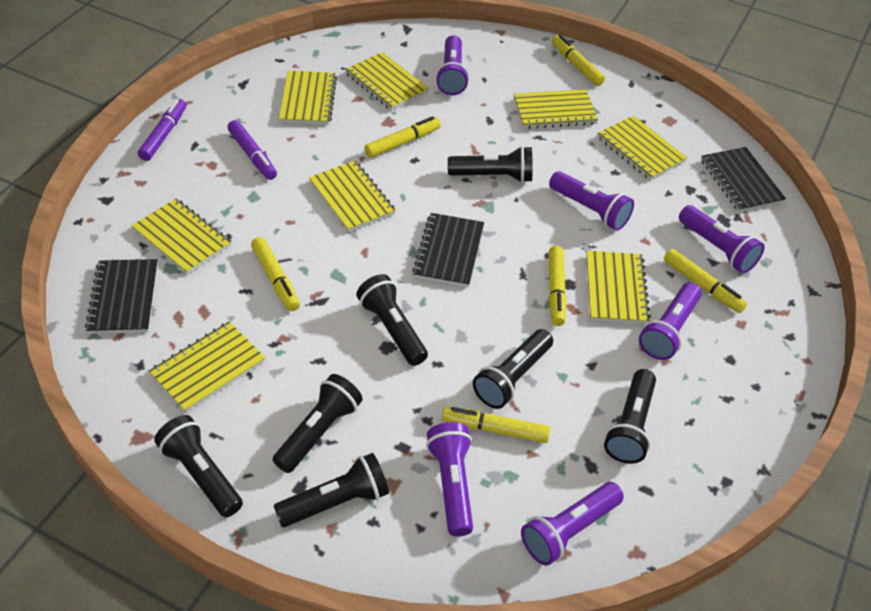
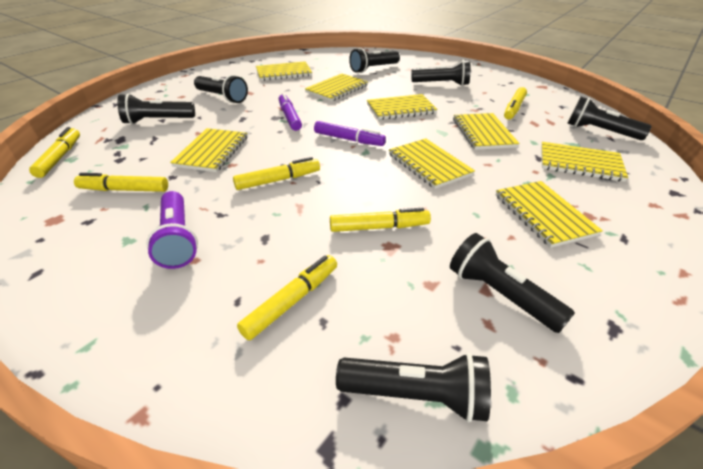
black notebook: [85,259,158,334] [412,213,484,287] [701,147,786,212] = 3 -> none = 0
purple flashlight: [426,422,473,536] [436,35,469,95] [521,482,624,566] [549,171,634,231] [639,283,702,360] [679,205,765,274] = 6 -> [146,191,198,269] = 1

